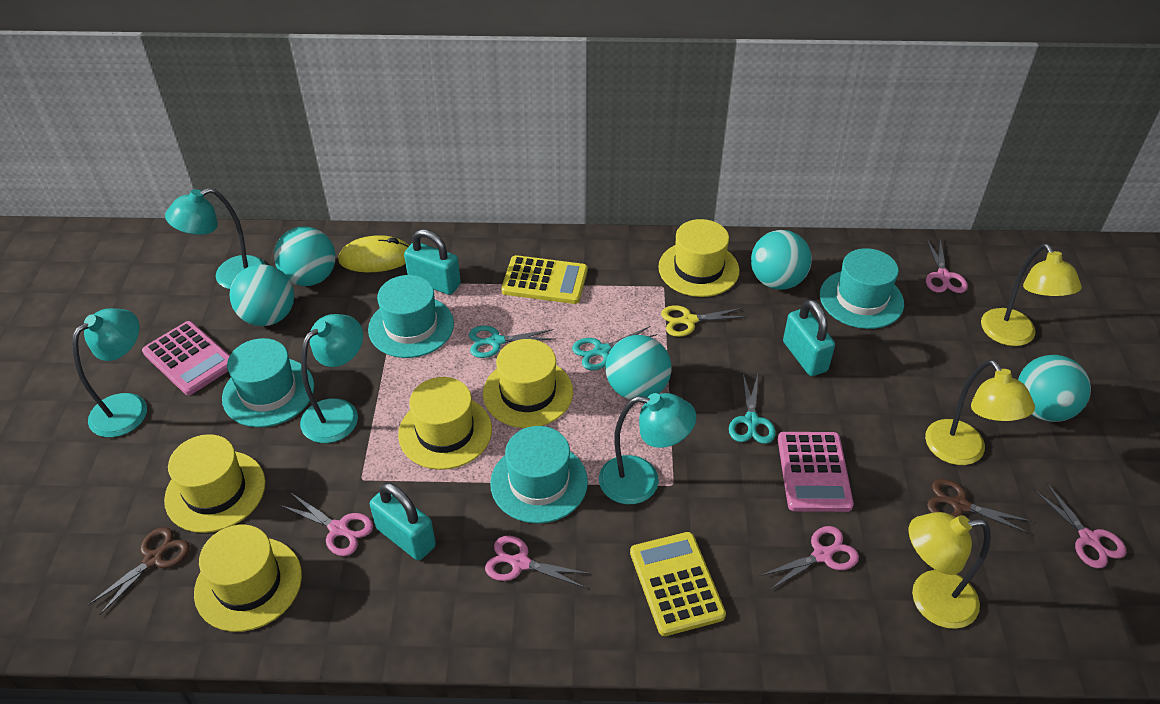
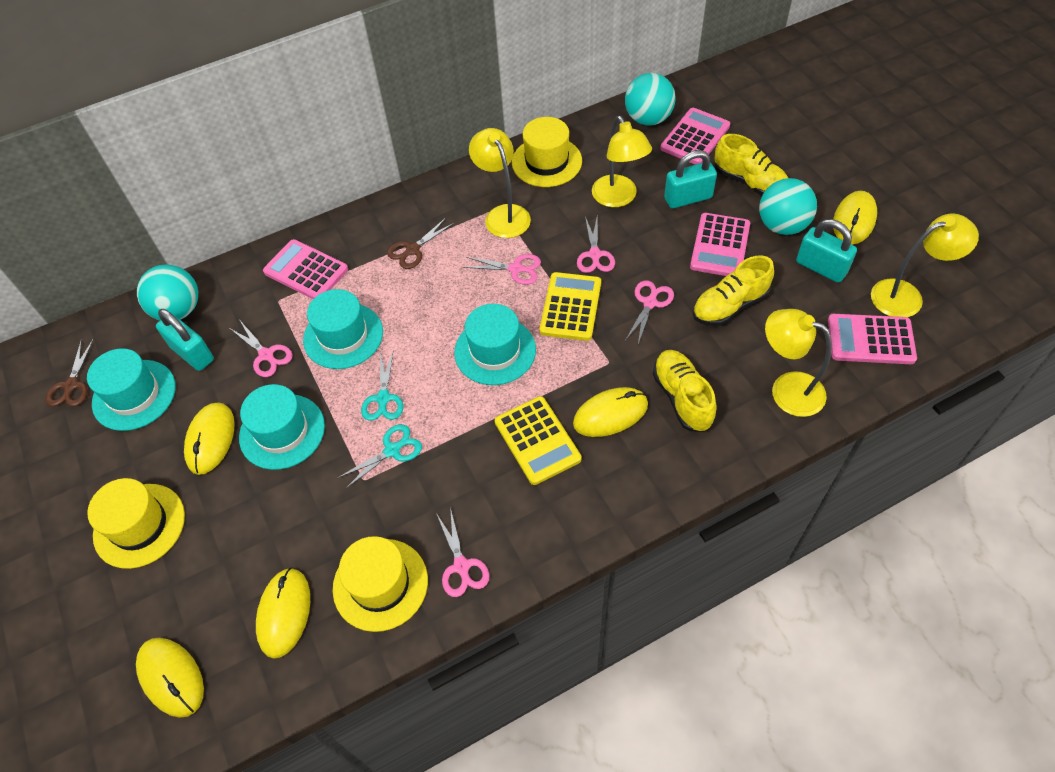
pink calculator: [142,321,230,395] [778,432,854,512] = 2 -> [263,239,348,299] [660,108,730,165] [690,213,750,276] [828,314,917,364] = 4
turquoise ball: [230,264,294,326] [274,226,335,286] [606,335,671,400] [751,230,812,290] [1018,355,1091,422] = 5 -> [137,264,198,321] [625,73,676,126] [759,178,817,235] = 3
turquoise lamp: [72,308,147,437] [165,188,266,289] [300,314,363,443] [599,393,696,504] = 4 -> none = 0
turquoise scissors: [469,326,555,358] [572,326,657,370] [729,374,776,444] = 3 -> [338,424,422,489] [361,350,403,421] = 2
yellow hat: [164,434,265,533] [194,525,302,632] [398,377,492,470] [483,339,573,428] [658,219,739,297] = 5 -> [87,478,185,569] [333,536,428,632] [512,117,582,187] = 3
yellow lamp: [909,512,991,629] [925,360,1035,465] [981,244,1082,346] = 3 -> [469,128,531,238] [592,116,652,207] [765,309,832,417] [871,213,979,317] = 4
yellow mouse: [338,235,409,272] = 1 -> [136,638,204,718] [184,402,235,475] [256,567,310,658] [573,387,648,437] [833,191,877,245] = 5
yellow scissors: [661,305,747,337] = 1 -> none = 0
yellow shoe: none = 0 -> [653,350,717,432] [692,255,774,326] [715,134,788,195] = 3

